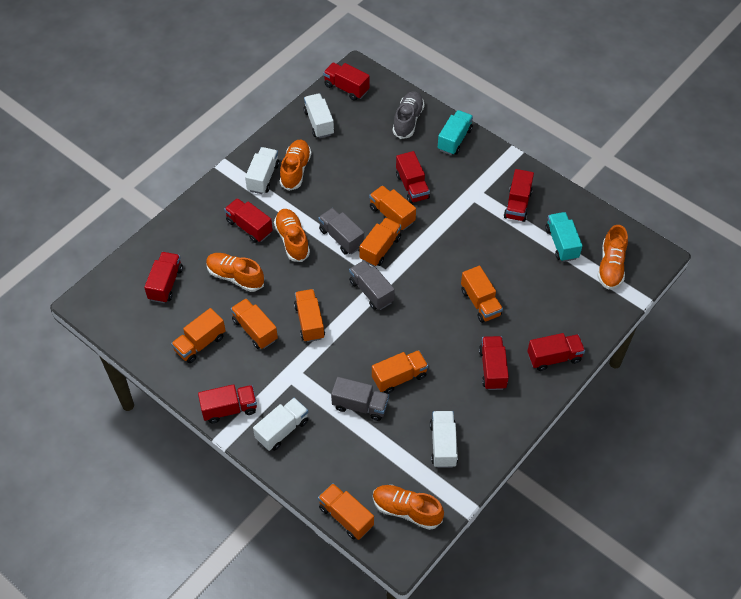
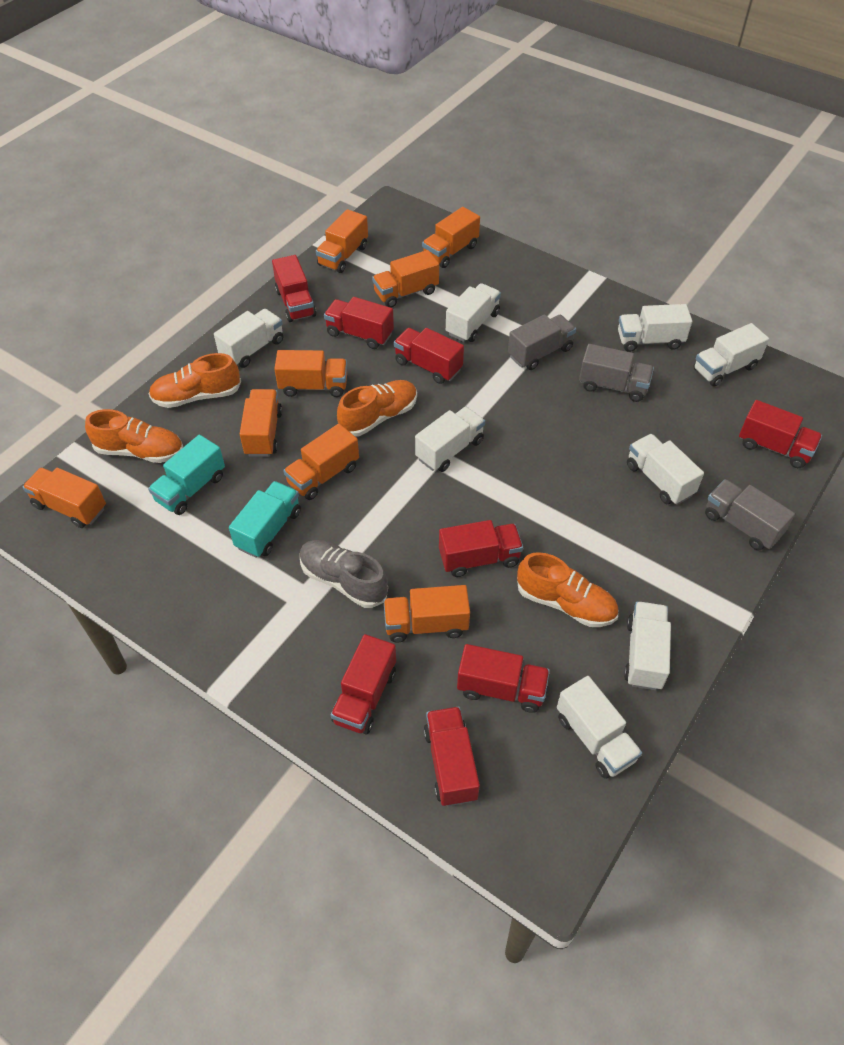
orange shoe: [206,253,264,292] [274,209,310,262] [280,140,311,191] [373,485,444,530] [597,225,628,290] = 5 -> [85,409,183,463] [149,353,241,408] [337,380,417,437] [517,552,618,627] = 4
white truck: [245,147,280,194] [253,398,308,451] [304,93,334,138] [430,411,458,468] = 4 -> [214,309,283,368] [415,407,485,472] [446,283,501,342] [557,676,642,779] [618,304,692,352] [624,601,671,690] [627,434,704,505] [693,323,769,387] = 8

